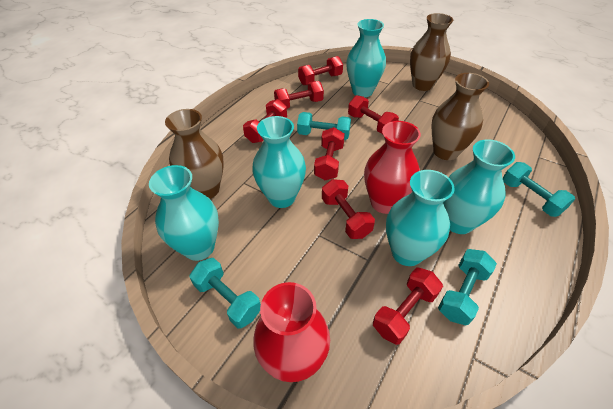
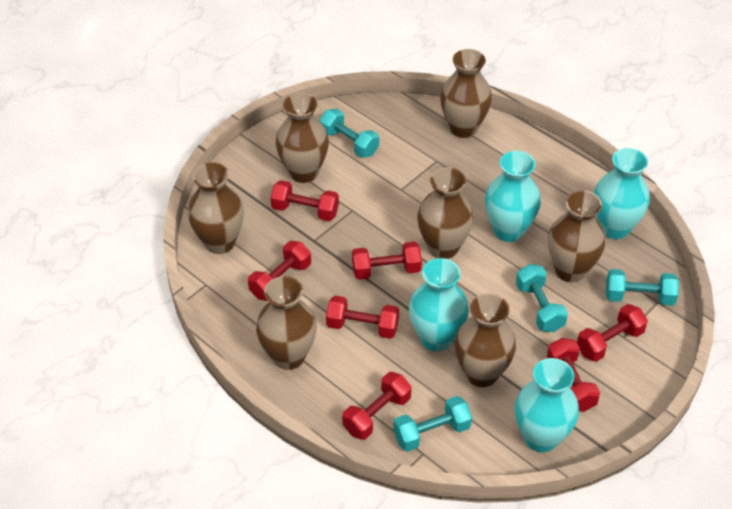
brown vase: [165,109,224,199] [410,13,453,91] [431,73,489,160] = 3 -> [188,162,244,254] [256,276,317,370] [276,93,329,183] [417,167,474,259] [440,49,492,138] [455,293,516,387] [548,190,605,282] = 7
red vase: [254,282,330,382] [364,121,421,214] = 2 -> none = 0
turquoise vase: [149,165,219,261] [252,116,306,208] [346,19,386,97] [386,170,455,266] [443,139,515,234] = 5 -> [409,258,469,351] [485,151,541,242] [515,358,579,452] [594,148,650,239] = 4

